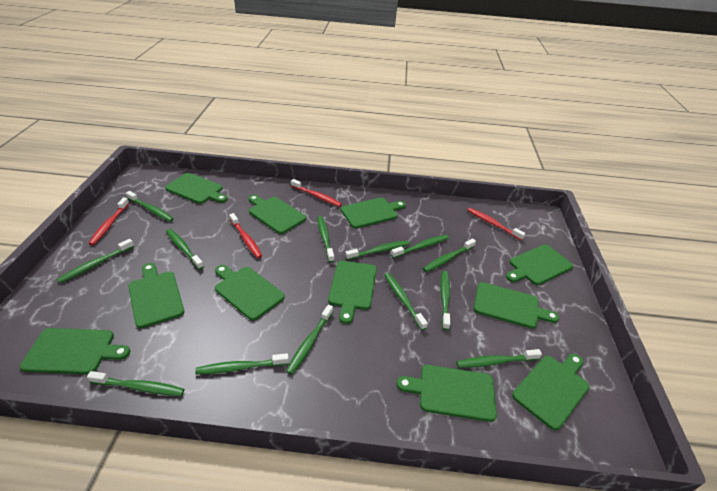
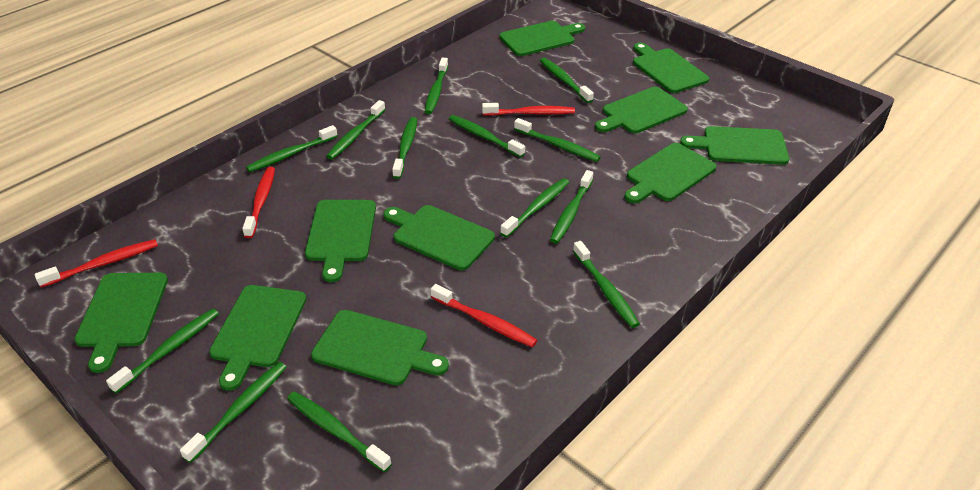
green cutting board: [20,328,130,374] [128,263,185,328] [165,173,227,204] [215,265,285,320] [249,195,306,234] [328,261,377,324] [341,198,406,228] [397,365,497,422] [474,282,559,329] [506,245,573,285] [512,354,590,431] = 11 -> [74,273,168,373] [209,285,306,391] [305,200,376,282] [311,310,449,385] [384,205,495,270] [499,21,585,56] [595,87,688,133] [624,143,717,203] [633,43,709,93] [680,126,789,165] = 10

